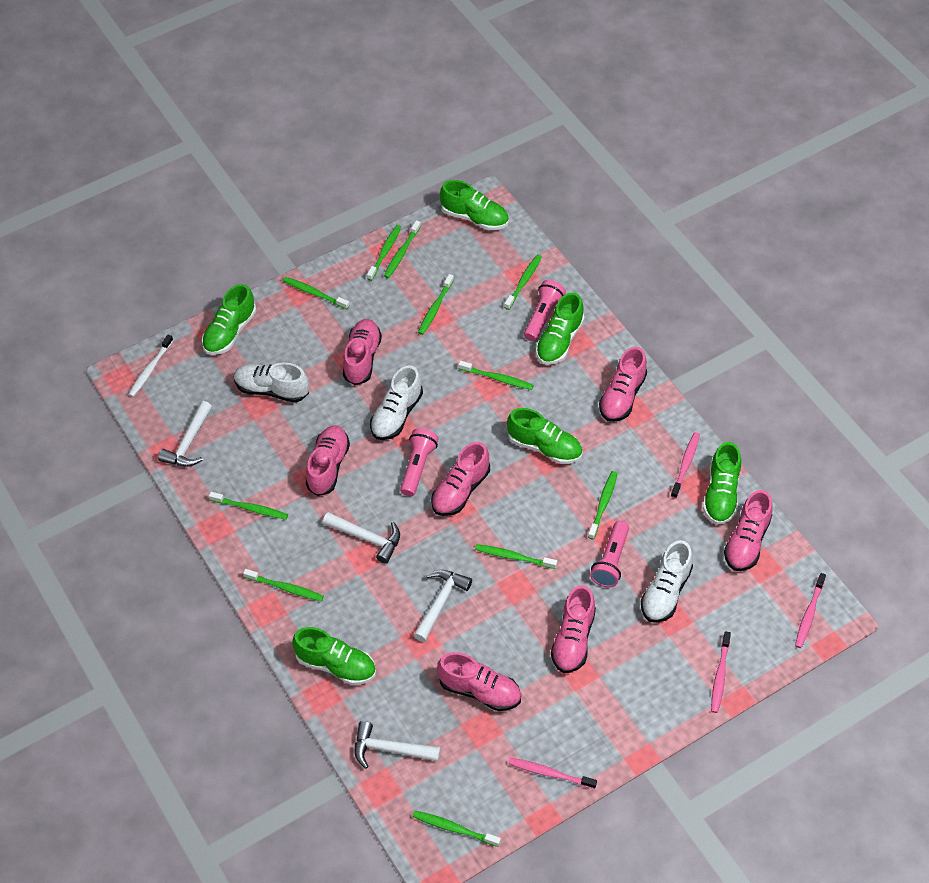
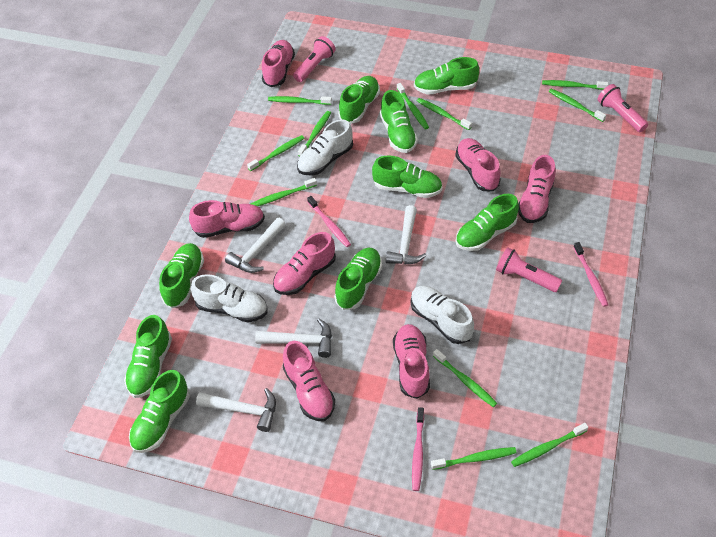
green shoe: [202,284,256,355] [292,627,376,685] [440,180,509,230] [507,408,582,464] [536,292,584,365] [703,442,741,525] = 6 -> [124,315,172,398] [129,370,190,453] [159,243,204,308] [334,247,382,310] [338,76,380,123] [372,156,443,198] [380,90,418,153] [414,57,479,95] [456,194,519,251] = 9
pink toothbrush: [508,758,597,789] [671,432,700,498] [711,631,731,713] [795,573,826,648] = 4 -> [307,196,351,247] [412,407,424,491] [573,242,608,307] = 3
white toothbrush: [128,334,173,397] = 1 -> none = 0

